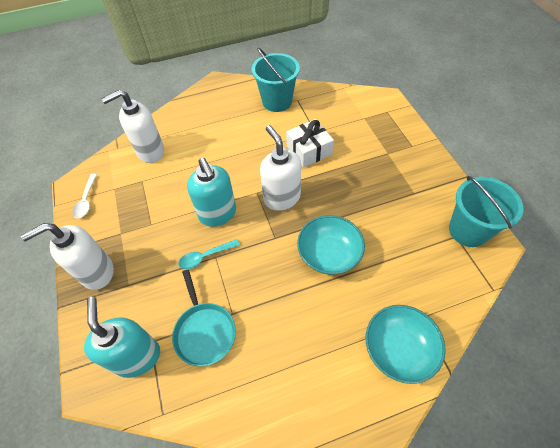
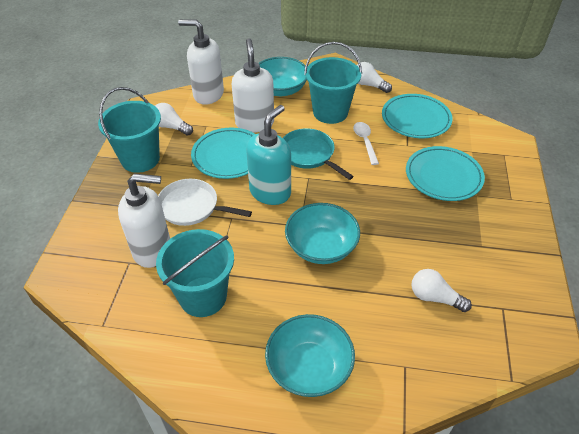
turquoise bowl: [297,215,365,275] [366,305,446,384] = 2 -> [258,57,307,96] [265,314,355,397] [285,203,360,264] = 3
turquoise bucket: [252,48,300,112] [449,176,523,247] = 2 -> [98,87,161,173] [156,229,234,317] [304,42,362,124] = 3
turquoise plate: none = 0 -> [191,128,255,179] [382,94,453,138] [406,146,485,201] = 3
turquoise soap dispenser: [84,297,160,378] [187,158,236,227] = 2 -> [246,105,291,205] = 1
turquoise spoon: [178,239,240,269] = 1 -> none = 0
white gift: [286,119,334,168] = 1 -> none = 0
white light bulb: none = 0 -> [155,103,193,136] [357,62,392,93] [411,269,472,312] = 3
white pan: none = 0 -> [158,179,252,226] = 1

